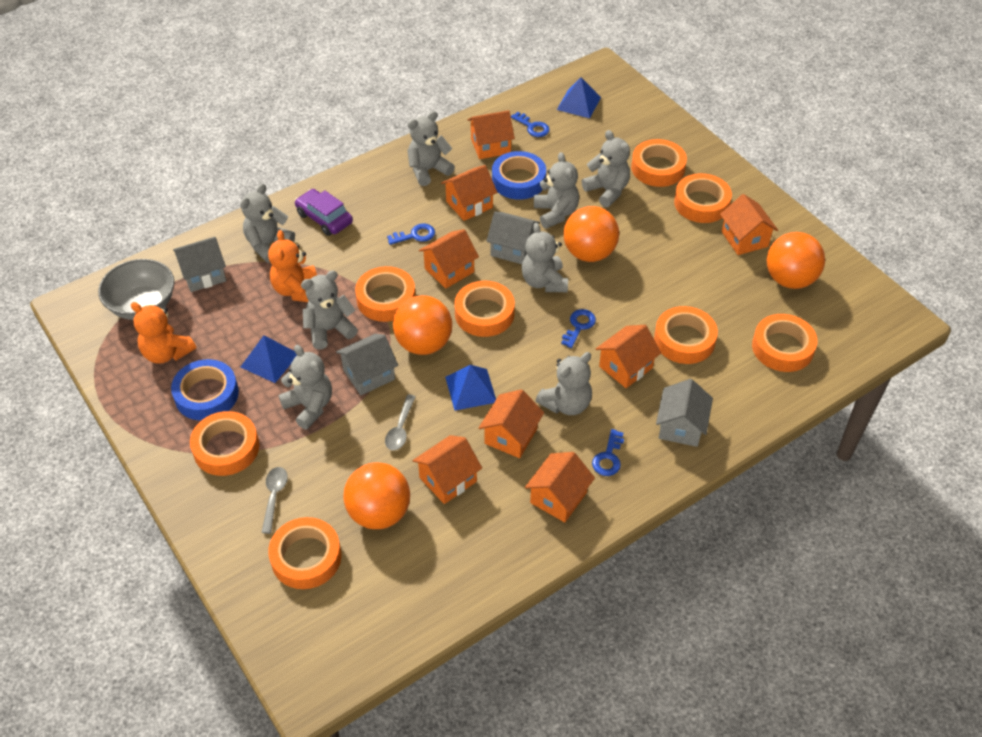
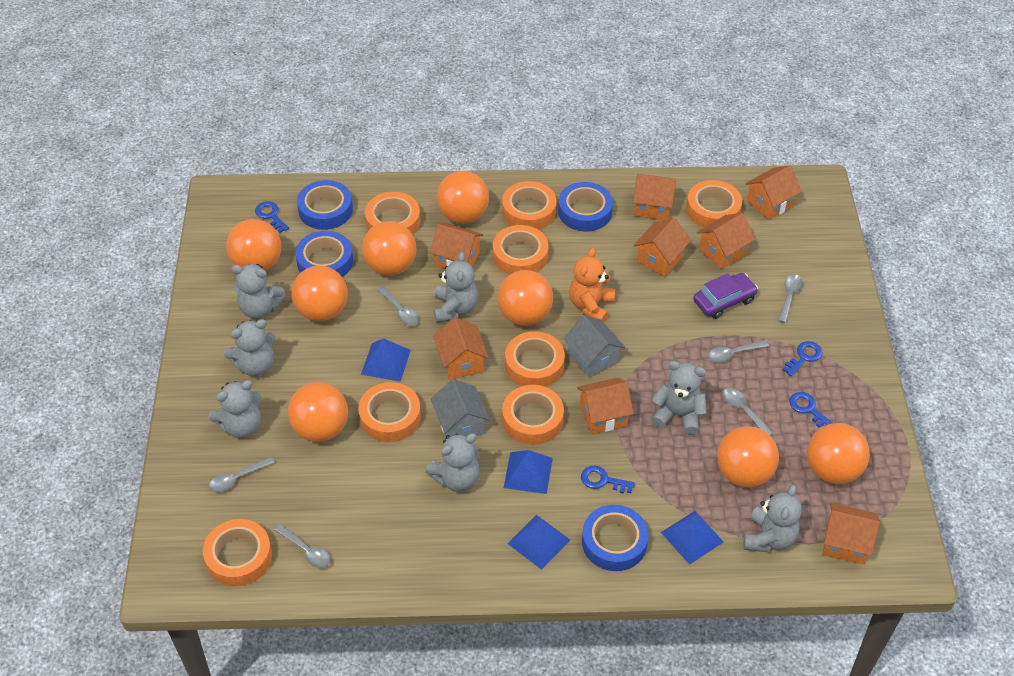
blue pyramid: [241,335,297,383] [445,365,496,411] [557,77,601,118] = 3 -> [361,338,411,382] [504,450,553,494] [507,515,570,570] [661,511,724,565] = 4
blue tape: [171,359,239,421] [492,151,546,200] = 2 -> [295,231,353,277] [297,180,353,230] [558,182,613,232] [582,505,649,571] = 4
grey bowl: [98,259,174,320] = 1 -> none = 0
grey house: [173,237,226,292] [336,334,398,395] [486,211,540,264] [656,379,713,447] = 4 -> [431,379,490,437] [564,315,625,378] = 2
grey spoon: [261,467,288,534] [385,395,416,450] = 2 -> [209,457,275,493] [274,524,331,568] [377,286,419,326] [708,340,769,363] [723,388,773,436] [778,274,803,323] = 6
grey teddy bear: [240,183,295,263] [278,345,332,429] [301,270,358,350] [407,111,455,186] [521,223,568,292] [534,152,579,229] [536,352,592,415] [582,130,630,207] = 8 -> [209,380,261,438] [224,319,276,376] [231,264,286,319] [426,433,479,492] [434,252,478,323] [651,361,707,435] [743,485,802,552] = 7
orange ball: [343,462,410,529] [393,295,452,355] [564,206,619,262] [767,232,825,289] = 4 -> [226,219,281,271] [288,382,348,442] [291,266,348,321] [362,221,417,276] [437,171,489,224] [497,270,553,326] [717,426,779,488] [807,423,870,484] = 8
orange teddy bear: [131,302,196,364] [268,230,317,302] = 2 -> [569,248,615,322] = 1

